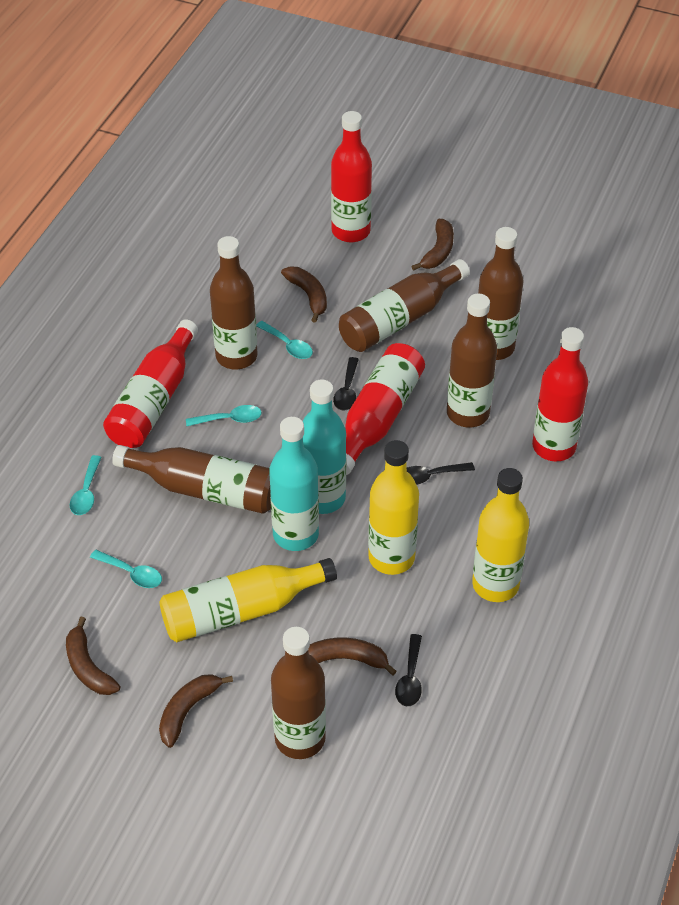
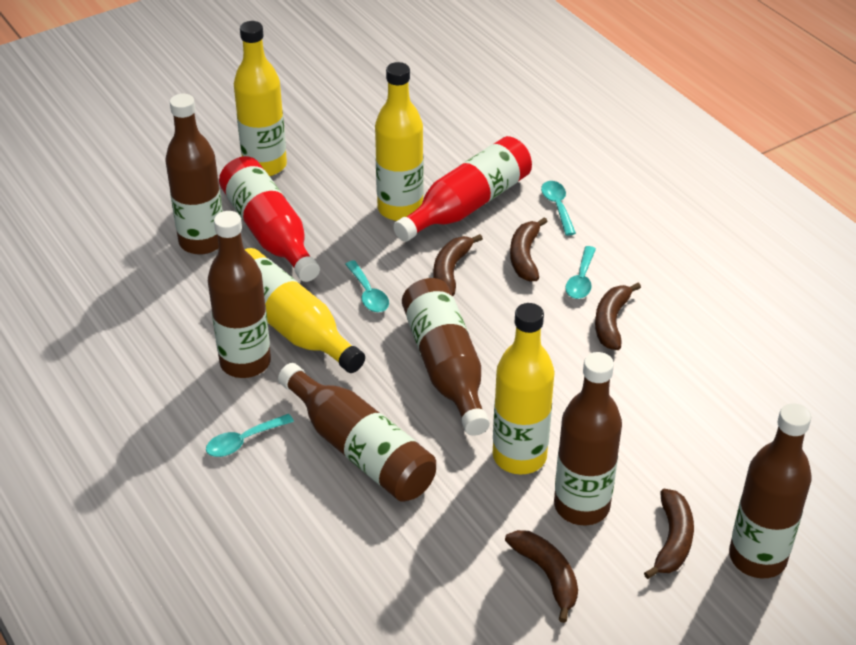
black spoon: [333,357,359,411] [395,634,422,706] [407,462,475,485] = 3 -> none = 0
red bottle: [103,319,198,448] [331,111,372,242] [345,343,425,475] [532,327,588,461] = 4 -> [219,156,320,282] [393,136,532,242] = 2
turquoise bottle: [269,417,319,551] [302,379,346,514] = 2 -> none = 0
yellow bottle: [160,558,337,642] [368,440,419,575] [472,468,529,602] = 3 -> [234,21,287,176] [245,248,365,373] [375,62,424,221] [493,303,555,474] = 4

